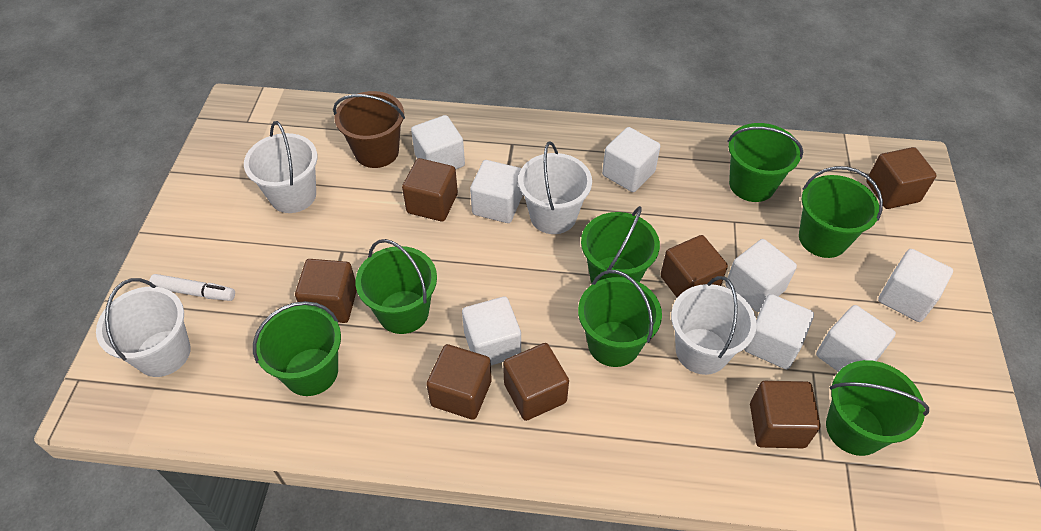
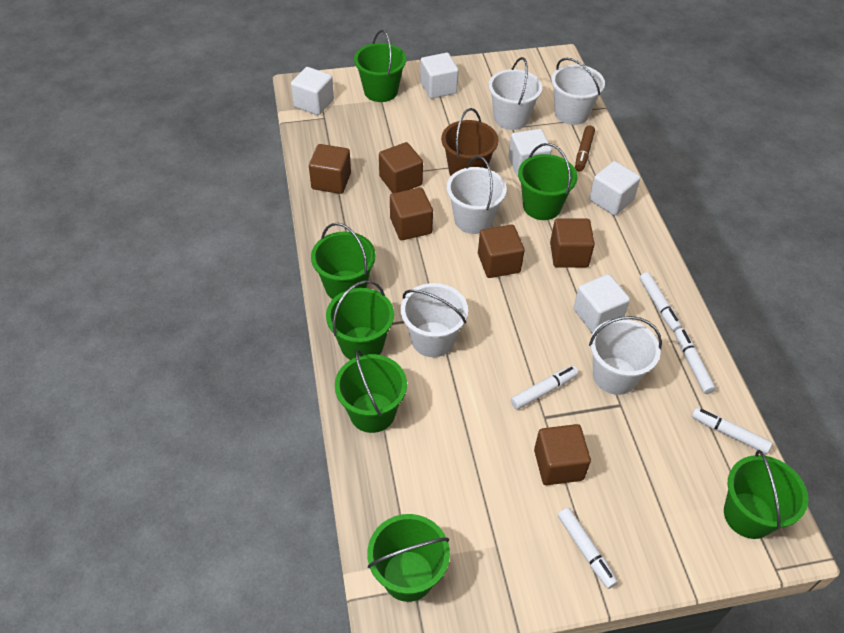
brown cube: [295,259,357,323] [402,158,458,222] [426,344,492,420] [503,343,569,421] [660,235,728,298] [750,381,821,448] [866,147,937,209] = 7 -> [309,144,351,194] [379,142,423,193] [390,187,433,240] [478,225,525,278] [534,424,591,485] [550,219,595,267] = 6
brown marker: none = 0 -> [575,125,595,171] = 1
white bucket: [96,278,191,377] [244,121,318,213] [518,141,592,234] [671,276,757,375] = 4 -> [401,283,468,357] [447,156,507,234] [488,57,542,130] [551,58,605,125] [589,316,662,395] = 5
white cube: [411,115,465,169] [462,297,521,365] [470,160,523,223] [602,127,660,192] [725,239,797,312] [744,294,814,369] [816,305,896,372] [878,249,953,322] = 8 -> [291,67,334,115] [420,53,459,99] [508,129,552,177] [573,274,630,333] [589,161,641,216] = 5
white marker: [149,274,235,301] = 1 -> [511,366,578,409] [558,508,618,589] [639,272,682,332] [675,328,716,394] [691,407,772,454] = 5

